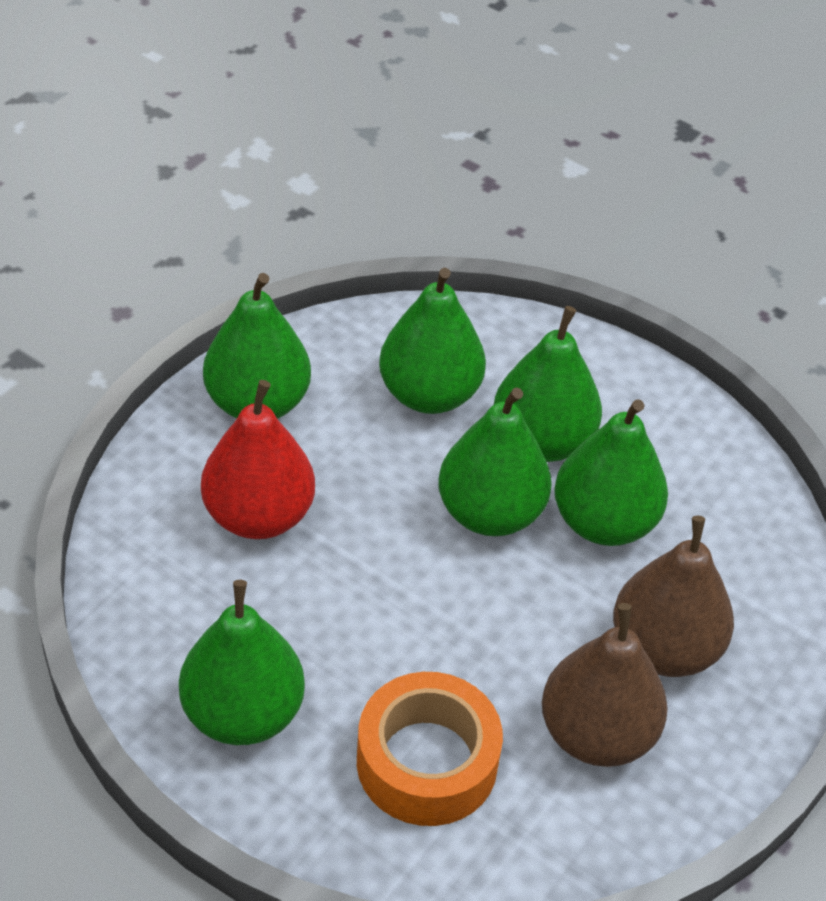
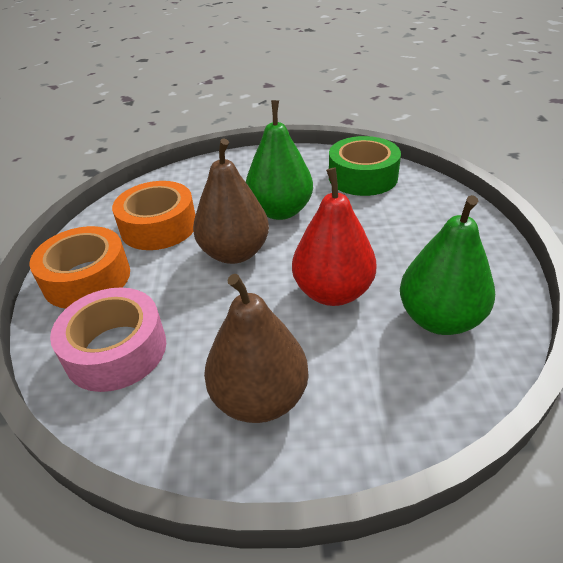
green pear: [179,580,305,745] [203,273,311,419] [379,268,486,414] [438,387,552,536] [494,306,602,462] [554,400,668,546] = 6 -> [246,100,313,220] [400,195,495,335] = 2
green tape: none = 0 -> [329,136,401,196] = 1
orange tape: [357,672,503,826] = 1 -> [29,226,130,308] [112,181,195,250] = 2
pink tape: none = 0 -> [50,287,166,392] = 1

